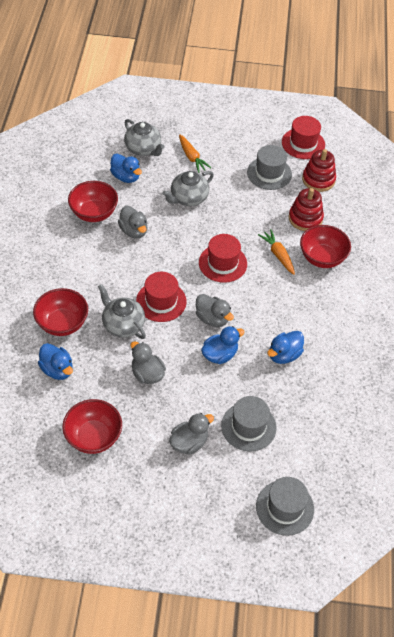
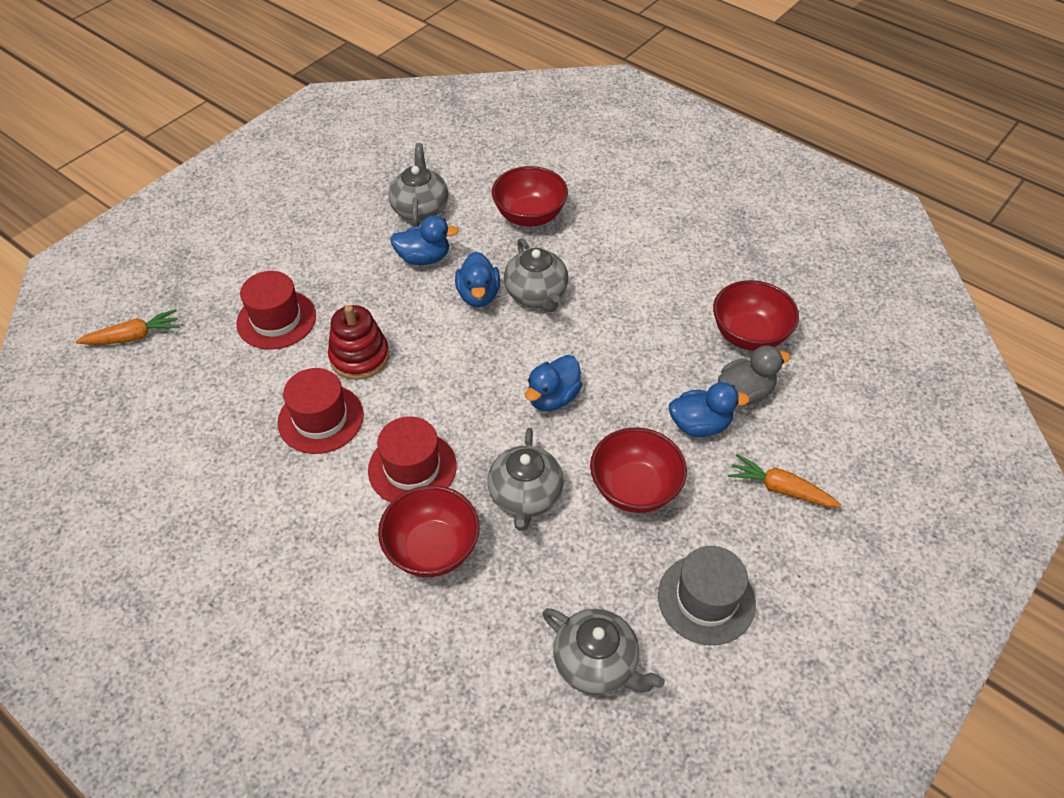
grey duck: [118,206,148,239] [131,341,166,384] [169,413,214,455] [196,294,234,327] = 4 -> [718,345,790,405] = 1
grey hat: [221,396,277,452] [247,145,292,190] [256,477,314,536] = 3 -> [658,546,756,645] = 1
grey teapot: [98,284,146,339] [124,119,164,156] [162,171,214,206] = 3 -> [388,143,448,227] [488,428,564,531] [504,238,568,312] [543,608,665,695] = 4
red stacking toy: [289,188,324,231] [302,149,336,192] = 2 -> [328,305,389,380] = 1

